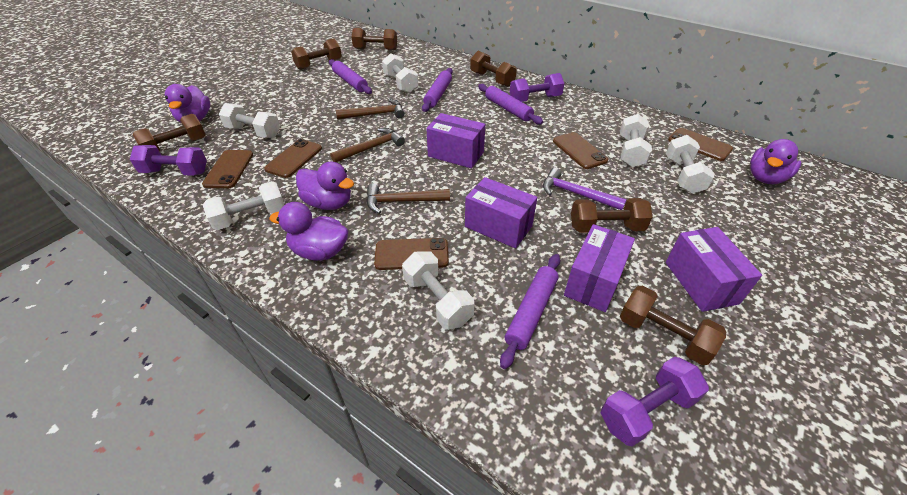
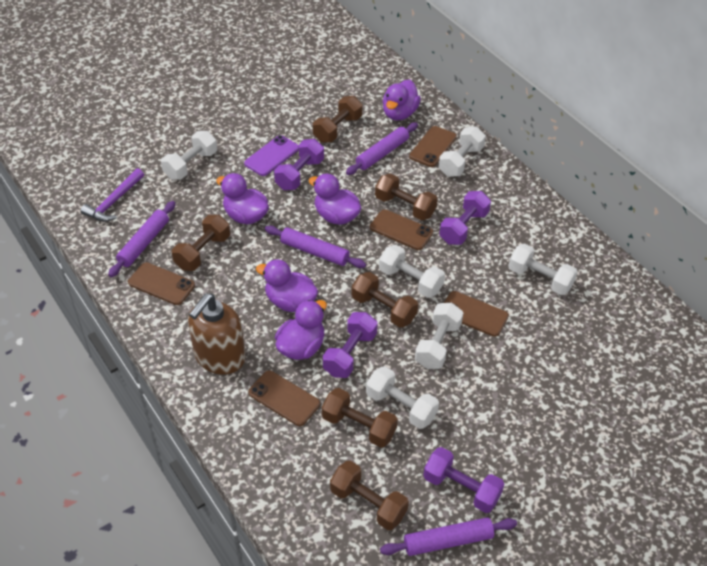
brown hammer: [330,128,405,162] [336,99,405,120] [367,184,450,214] = 3 -> none = 0
brown soap dispenser: none = 0 -> [188,293,246,375] = 1
purple box: [426,113,485,168] [465,177,537,248] [564,224,635,312] [666,227,762,312] = 4 -> none = 0
purple duck: [165,84,210,122] [269,202,349,261] [296,162,354,210] [750,139,801,184] = 4 -> [216,173,269,224] [256,260,318,312] [275,300,327,360] [309,174,362,225] [383,80,421,121] = 5
purple dumbbell: [130,145,207,176] [510,73,565,102] [601,356,709,447] = 3 -> [274,139,324,190] [323,312,378,378] [423,447,504,513] [439,191,491,245] = 4
purple phone: none = 0 -> [244,135,299,176] = 1

